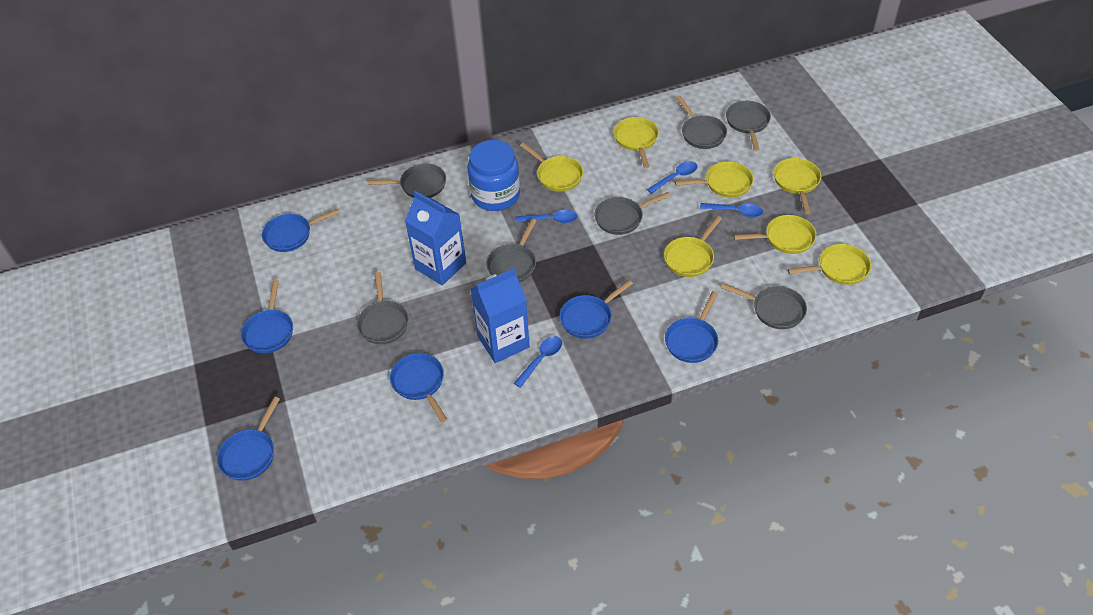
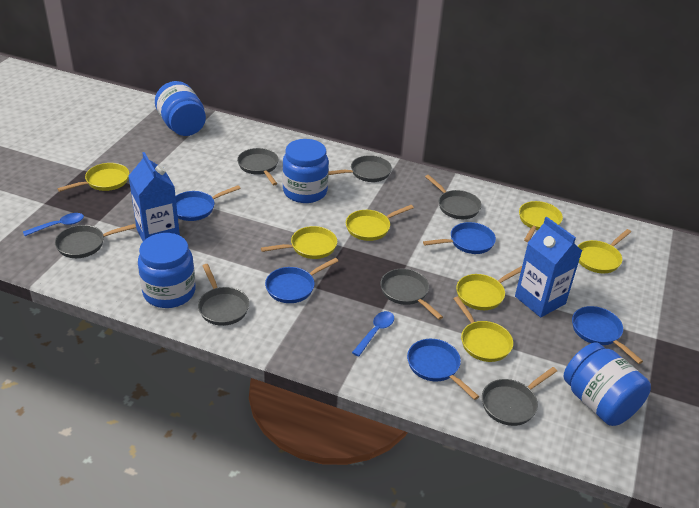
blue jar: [468,140,520,211] = 1 -> [138,233,196,308] [155,81,206,136] [282,139,329,203] [564,342,651,426] = 4
blue pan: [217,397,280,481] [241,280,293,354] [262,208,341,252] [390,353,447,423] [560,280,633,339] [665,291,718,363] = 6 -> [176,185,241,221] [265,258,338,303] [407,339,479,400] [423,222,496,254] [572,306,643,364] = 5
blue spoon: [514,336,562,388] [515,210,578,223] [647,161,697,194] [700,203,763,217] = 4 -> [23,213,84,236] [352,311,394,357] = 2

